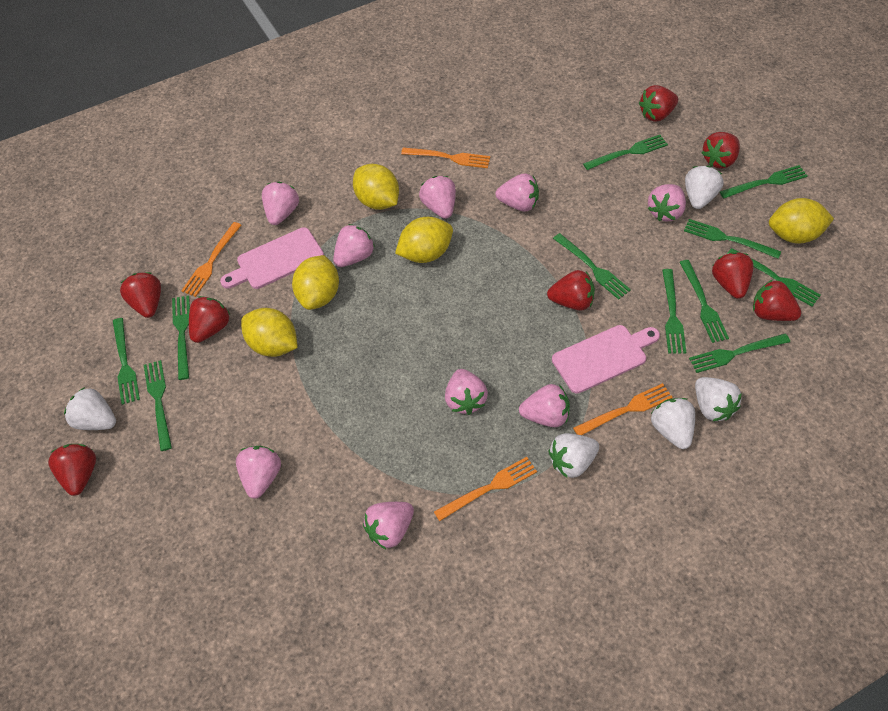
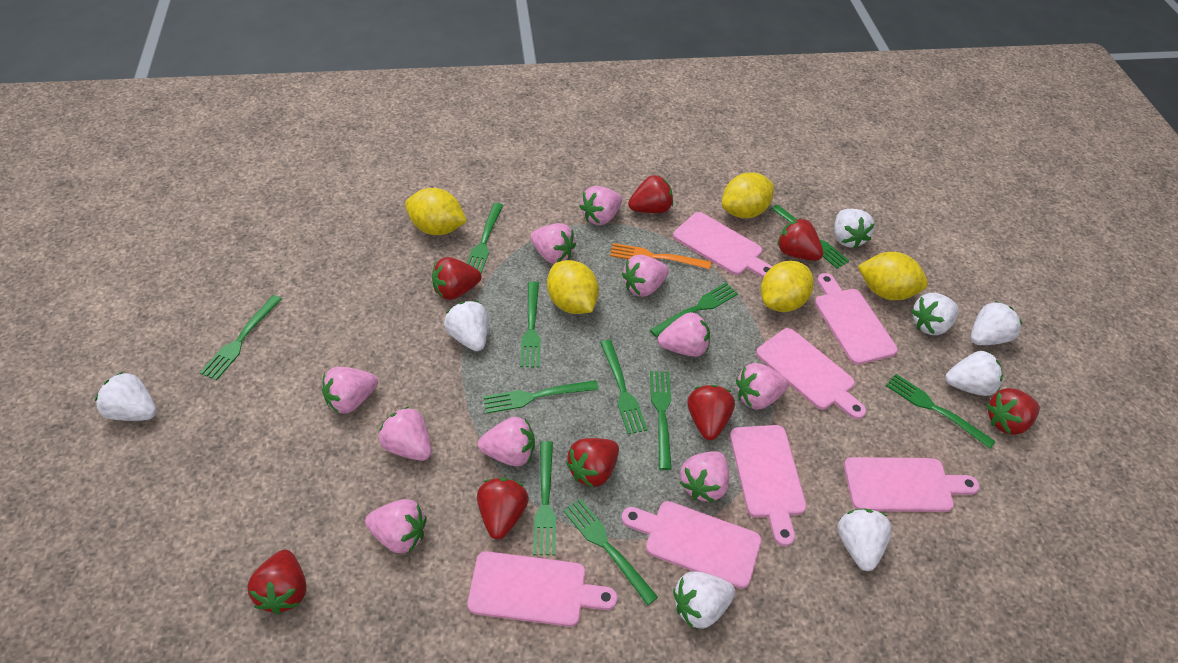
orange fork: [181,222,242,297] [401,148,490,168] [434,457,537,521] [573,383,673,435] = 4 -> [610,243,711,269] = 1
pink cutting board: [220,227,324,289] [552,325,660,394] = 2 -> [468,551,617,627] [621,501,761,589] [673,212,772,278] [730,425,807,546] [756,328,866,419] [815,273,898,365] [844,457,980,512] = 7
pink strawberry: [236,446,281,499] [262,182,299,225] [333,224,375,267] [363,502,414,549] [419,176,456,219] [445,369,488,415] [495,174,539,212] [519,384,570,427] [648,184,686,221] = 9 -> [322,367,378,414] [365,499,427,553] [379,406,432,461] [478,417,535,467] [530,223,576,264] [579,186,622,225] [622,255,669,297] [658,312,710,357] [679,451,729,502] [736,363,789,410] = 10
white strawberry: [64,387,116,430] [549,433,599,478] [651,398,695,449] [685,166,723,209] [695,377,742,421] = 5 -> [95,372,157,421] [444,301,488,351] [673,572,736,629] [834,209,875,249] [837,508,892,571] [911,293,959,335] [945,351,1003,396] [971,301,1022,345] = 8

